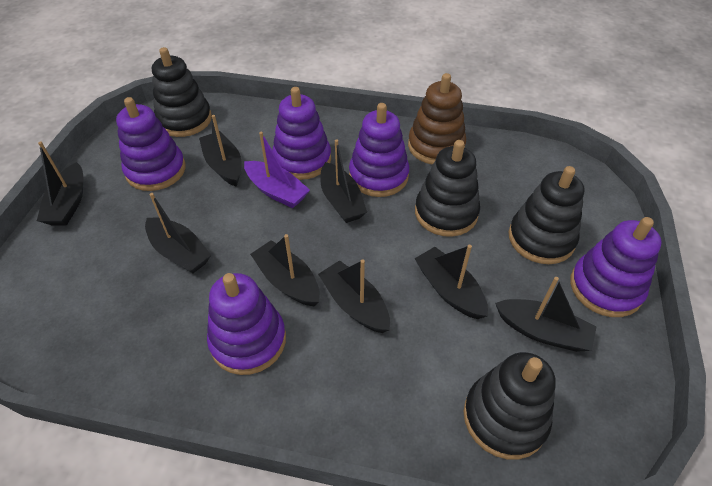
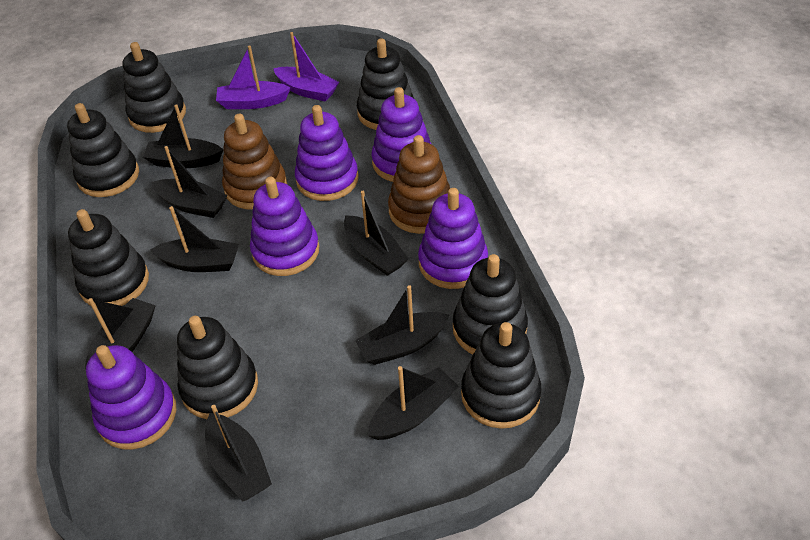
black stacking toy: [152,47,212,137] [415,140,480,237] [463,352,556,460] [509,166,584,264] = 4 -> [67,103,139,197] [68,209,149,307] [122,42,186,133] [177,316,258,419] [357,38,414,130] [453,254,528,354] [461,322,542,429] = 7
brown stacking toy: [408,73,466,165] = 1 -> [222,114,287,209] [388,135,450,234] = 2
purple boat: [244,132,310,208] = 1 -> [216,46,291,109] [273,32,339,102] = 2

